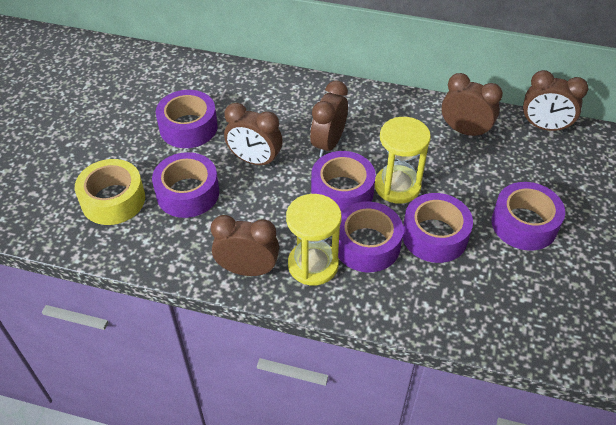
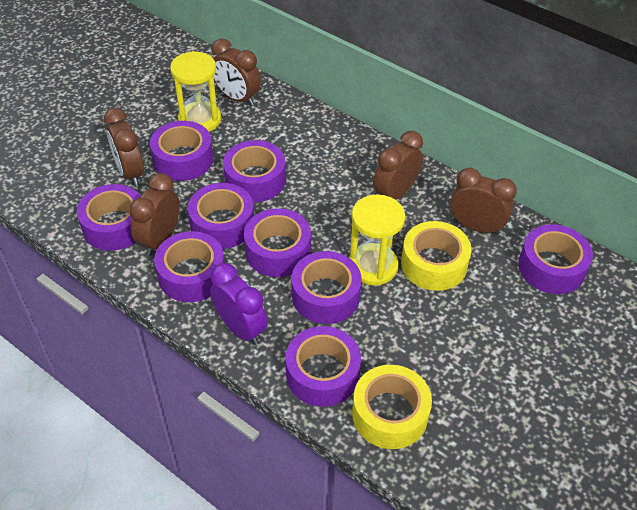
purple clock: none = 0 -> [210,263,268,345] = 1
purple tape: [152,152,219,218] [156,90,218,148] [311,151,376,211] [338,202,403,272] [402,193,473,263] [492,182,565,250] = 6 -> [77,184,141,251] [150,121,213,181] [154,231,225,302] [188,183,254,249] [223,140,286,202] [244,208,311,277] [286,326,361,407] [292,251,362,324] [518,224,593,294] = 9
yellow tape: [75,159,145,225] = 1 -> [352,365,432,449] [401,221,471,291] = 2

